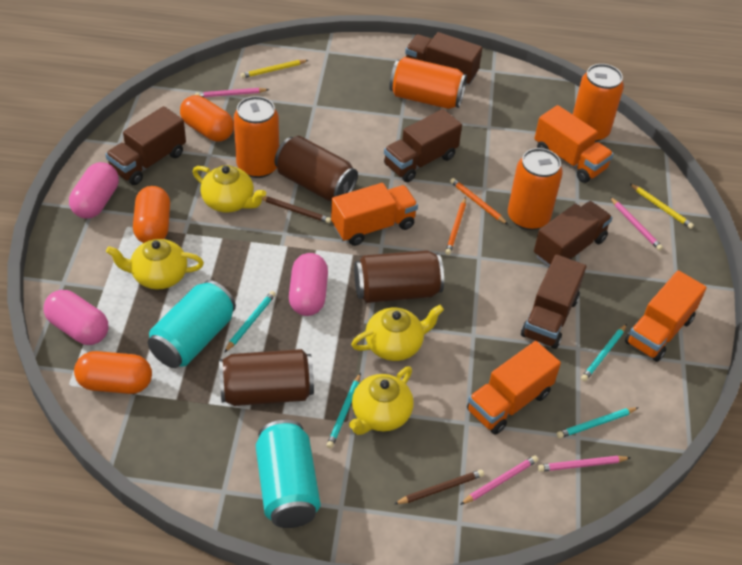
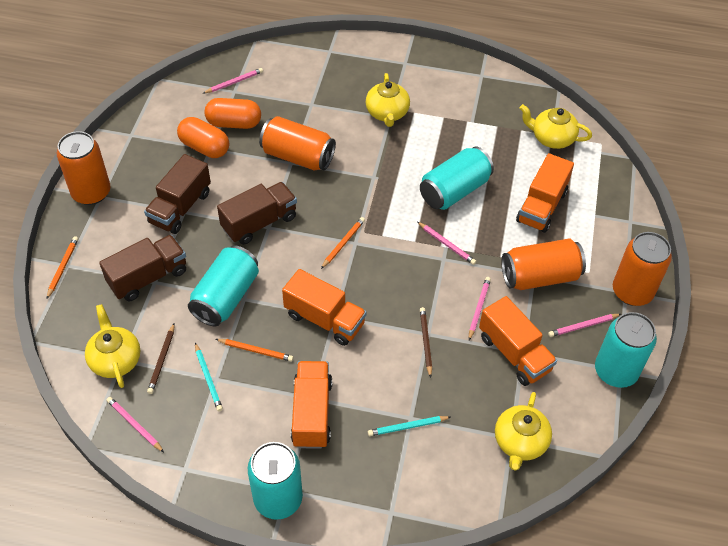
brown can: [219,349,314,406] [275,136,358,201] [354,250,444,303] = 3 -> none = 0
brown truck: [105,106,186,185] [384,109,462,182] [405,32,482,85] [521,254,586,349] [534,201,612,267] = 5 -> [99,235,186,301] [144,154,211,234] [217,182,297,245] = 3
orange capsule: [74,351,152,394] [133,186,170,243] [180,95,234,142] = 3 -> [177,117,229,158] [204,98,261,129] = 2
orange pencil: [445,197,466,255] [450,178,508,225] = 2 -> [47,236,78,299] [216,339,294,362] [321,217,365,269] = 3
pink capsule: [44,290,108,345] [69,162,119,219] [289,253,328,316] = 3 -> none = 0
pink pencil: [195,88,269,97] [460,455,538,505] [538,456,630,472] [610,197,663,251] = 4 -> [106,397,164,452] [204,68,263,93] [418,222,476,265] [469,277,491,340] [548,314,621,337] = 5
turquoise can: [148,280,236,368] [256,420,320,528] = 2 -> [188,245,259,326] [248,442,303,520] [420,147,494,210] [595,312,657,388] = 4
turquoise pencil: [224,291,276,353] [326,373,361,449] [557,407,639,438] [581,324,627,381] = 4 -> [195,343,223,412] [368,416,451,436] = 2
yellow pencil: [240,60,308,78] [629,183,694,229] = 2 -> none = 0

